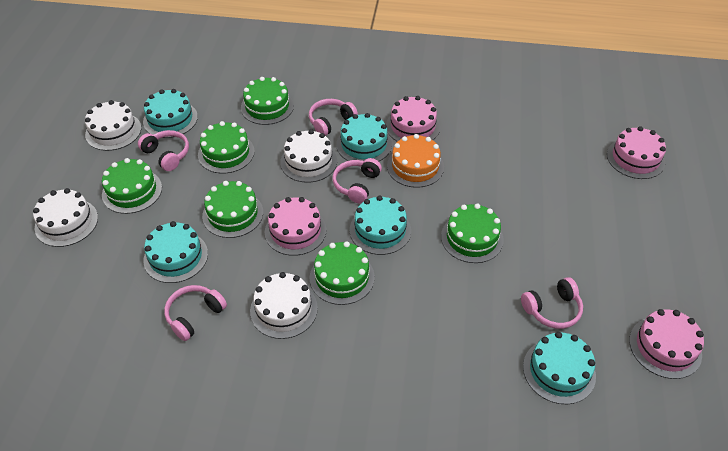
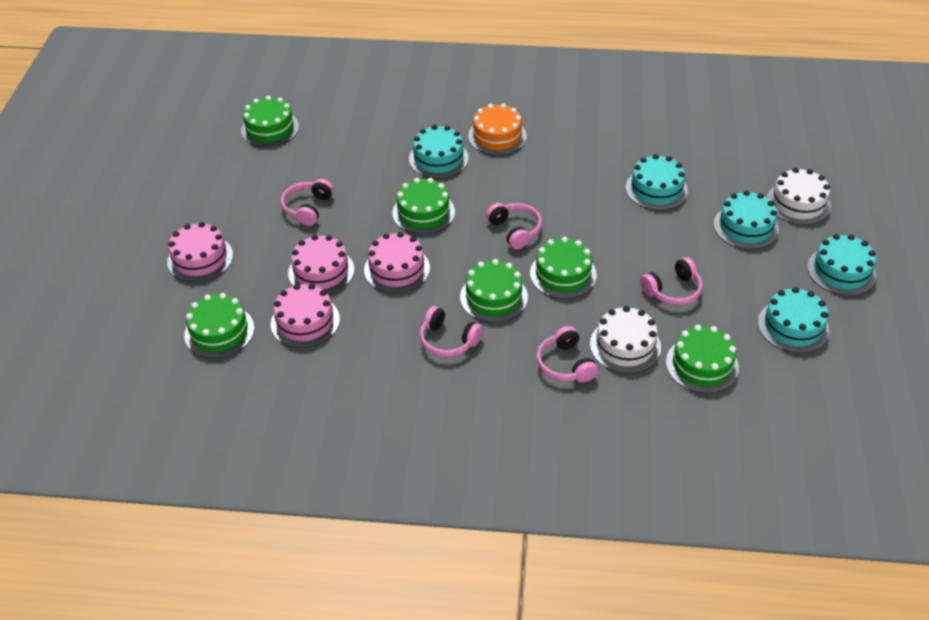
white cake: [33,188,98,247] [85,100,141,151] [250,272,318,339] [280,129,337,183] = 4 -> [590,306,661,373] [767,168,831,225] = 2

